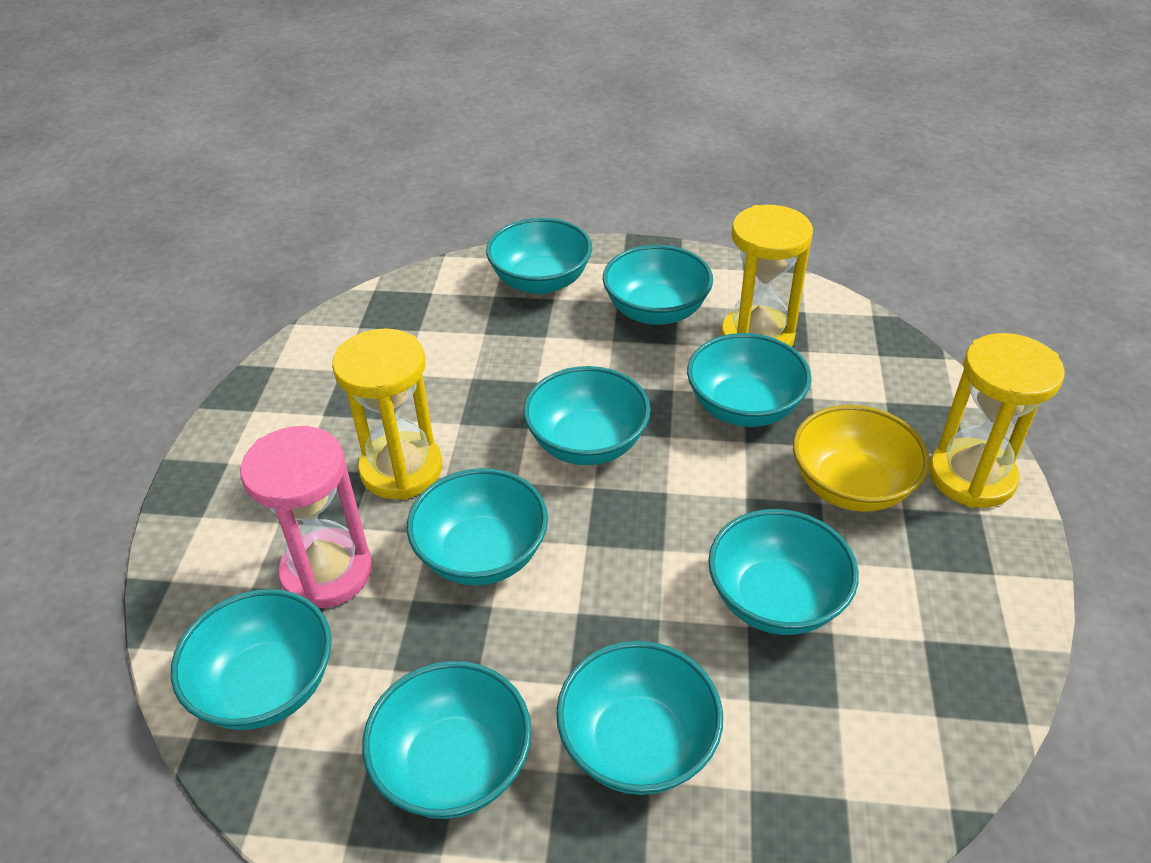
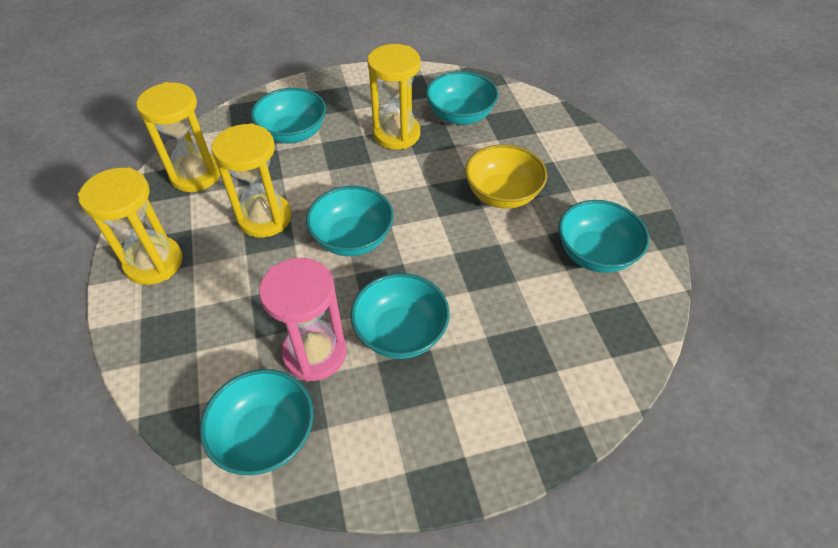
turquoise bowl: [171,589,332,730] [362,661,532,819] [407,468,548,586] [486,218,592,294] [523,366,651,465] [556,641,723,795] [603,245,713,325] [687,333,811,427] [708,509,859,635] = 9 -> [200,369,313,475] [251,88,326,144] [306,186,394,256] [351,273,450,359] [426,71,498,125] [558,200,649,273] = 6
yellow hourglass: [332,328,442,500] [721,205,813,347] [929,333,1065,508] = 3 -> [78,167,183,285] [136,82,220,192] [211,123,292,238] [368,44,420,149] = 4

